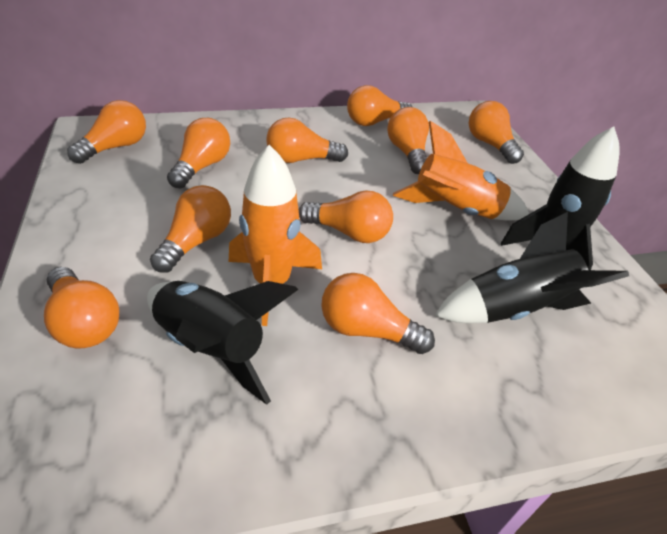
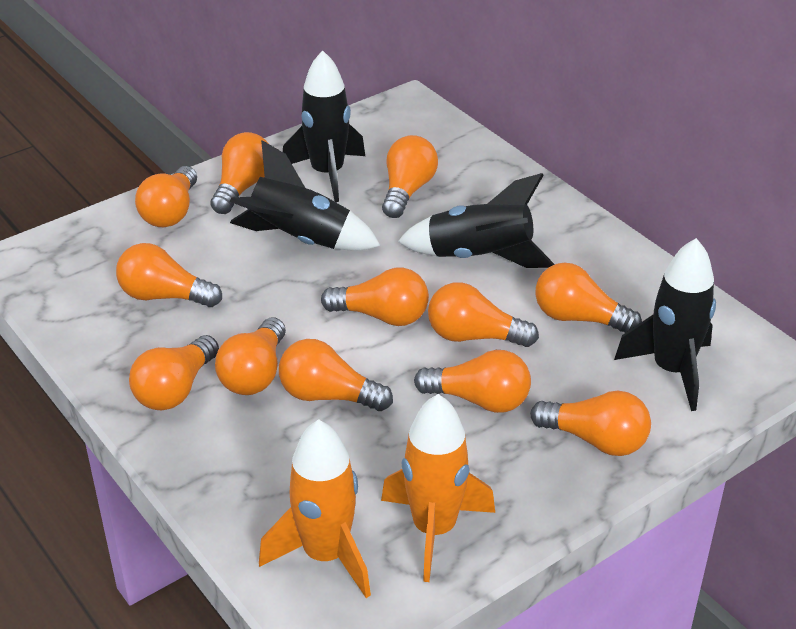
black rocket: [147,281,298,405] [434,212,629,323] [501,127,620,270] = 3 -> [230,140,381,251] [283,50,365,202] [398,173,555,268] [614,238,716,411] = 4
orange light bulb: [44,267,119,348] [67,100,146,164] [150,185,231,273] [167,118,230,189] [266,118,348,163] [299,191,393,243] [321,273,435,354] [347,85,412,126] [387,107,429,174] [469,101,524,164] = 10 -> [116,243,222,307] [129,335,219,410] [135,166,197,227] [211,132,269,214] [215,318,286,395] [279,339,393,411] [321,268,429,326] [382,135,438,218] [414,350,531,413] [428,282,539,347] [530,391,651,456] [535,263,642,333] = 12

